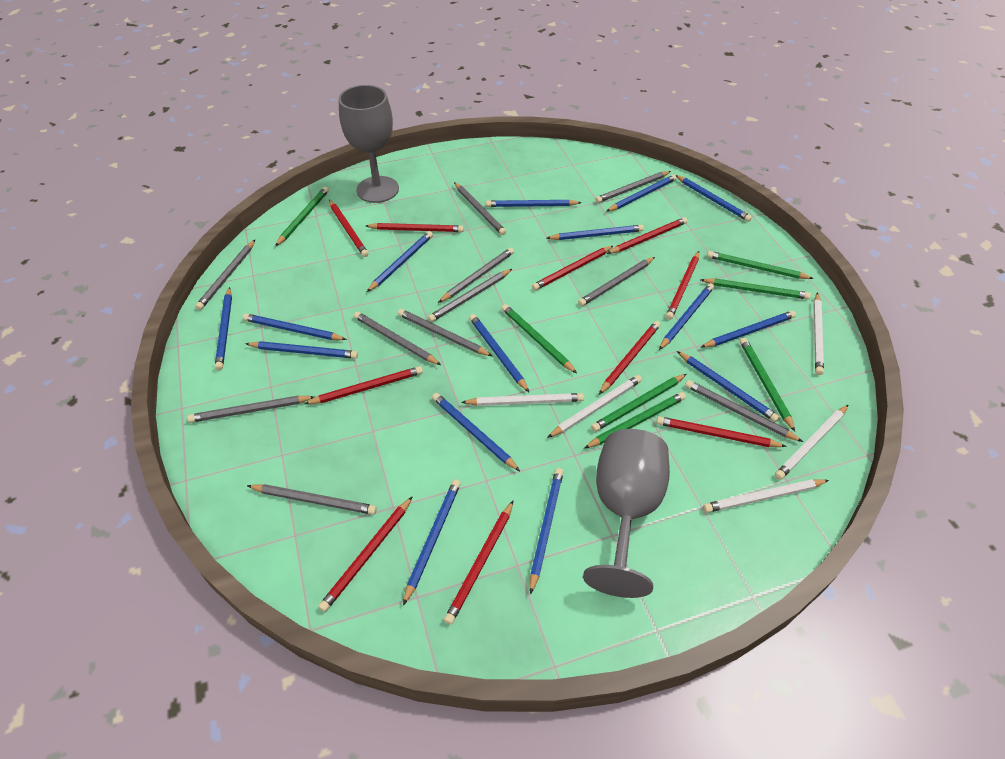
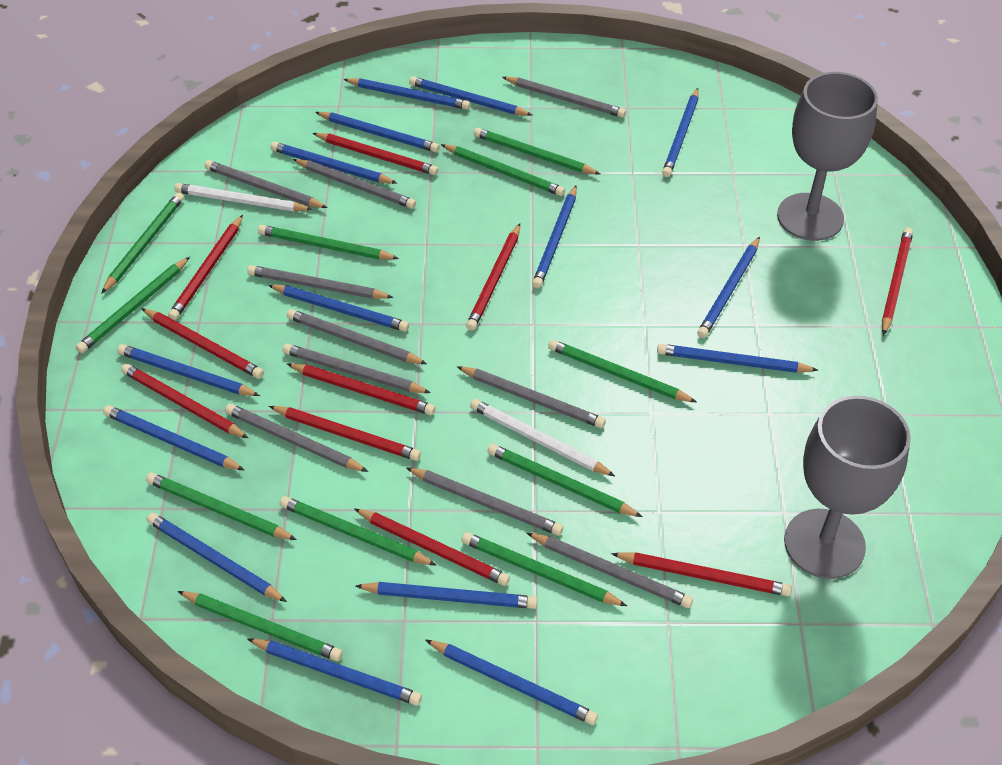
green pencil: [275,187,329,246] [502,304,577,373] [584,392,686,448] [591,374,687,432] [701,278,811,299] [707,251,814,279] [740,338,795,432] = 7 -> [76,257,190,353] [101,192,184,294] [146,473,297,540] [178,591,343,661] [258,225,399,260] [280,496,437,566] [441,144,565,196] [461,532,627,606] [474,128,600,174] [488,444,642,517] [548,340,696,402] = 11
grey pencil: [187,395,315,423] [195,240,255,310] [247,484,377,515] [354,312,441,365] [398,309,492,356] [428,269,512,322] [438,248,514,303] [454,182,506,235] [578,257,655,306] [596,171,671,203] [685,380,803,442] = 11 -> [204,160,327,208] [225,404,368,472] [247,265,393,299] [283,344,431,393] [287,309,427,364] [293,159,416,209] [406,467,563,536] [457,366,606,428] [502,77,626,118] [527,533,693,608] = 10
white pencil: [461,393,584,406] [547,375,642,438] [703,479,829,513] [775,405,848,480] [813,293,824,375] = 5 -> [174,183,313,211] [470,399,615,476] = 2

